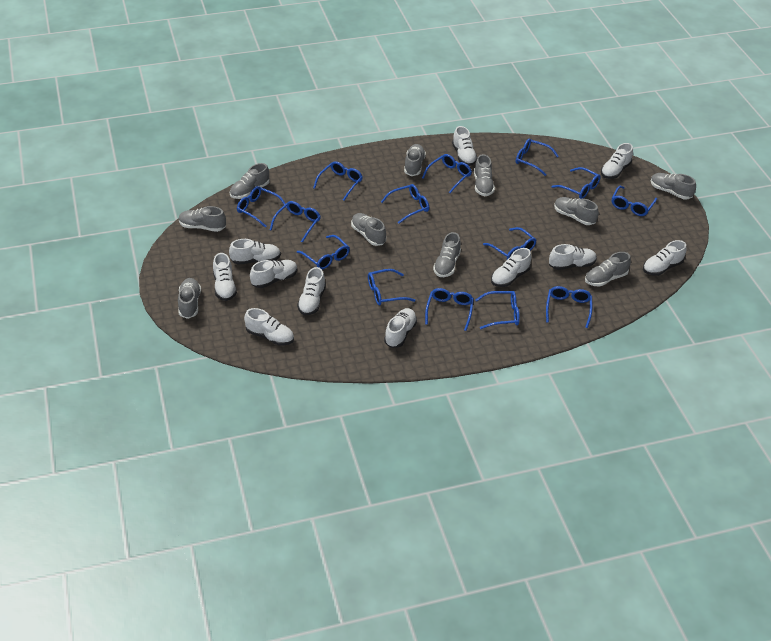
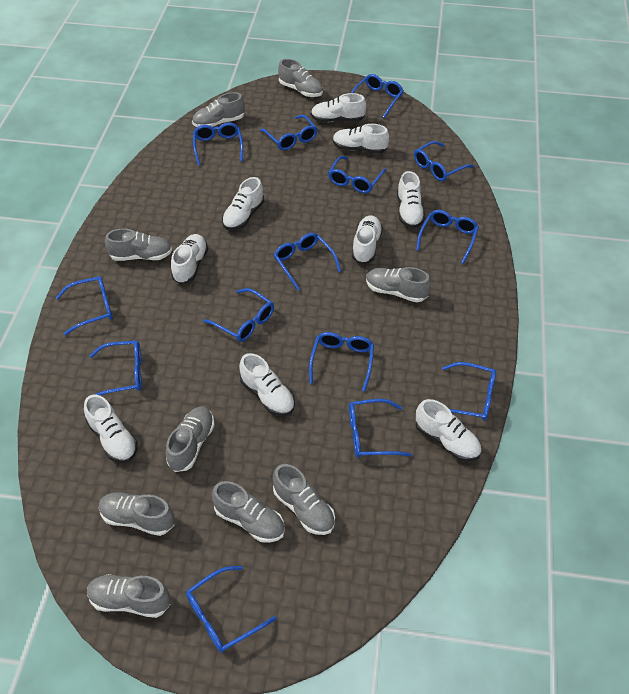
grey shoe: [178,278,201,319] [179,206,226,232] [230,163,270,199] [351,213,386,246] [404,144,426,176] [433,232,461,277] [474,154,495,196] [554,197,599,225] [585,252,631,287] [651,173,696,200] = 10 -> [87,574,171,618] [99,492,175,536] [105,228,172,261] [166,407,215,472] [192,92,245,127] [212,481,285,543] [273,464,335,535] [278,59,323,97] [366,267,431,302] = 9
white shoe: [213,253,237,301] [229,239,281,265] [244,308,294,346] [250,260,297,288] [297,267,326,315] [384,308,417,348] [452,126,478,166] [491,248,531,287] [549,244,597,270] [601,143,633,179] [643,240,687,276] = 11 -> [84,395,138,463] [171,234,208,284] [222,177,264,230] [239,353,295,416] [311,93,366,122] [333,124,389,154] [352,215,383,264] [397,171,425,228] [416,399,482,461] = 9

